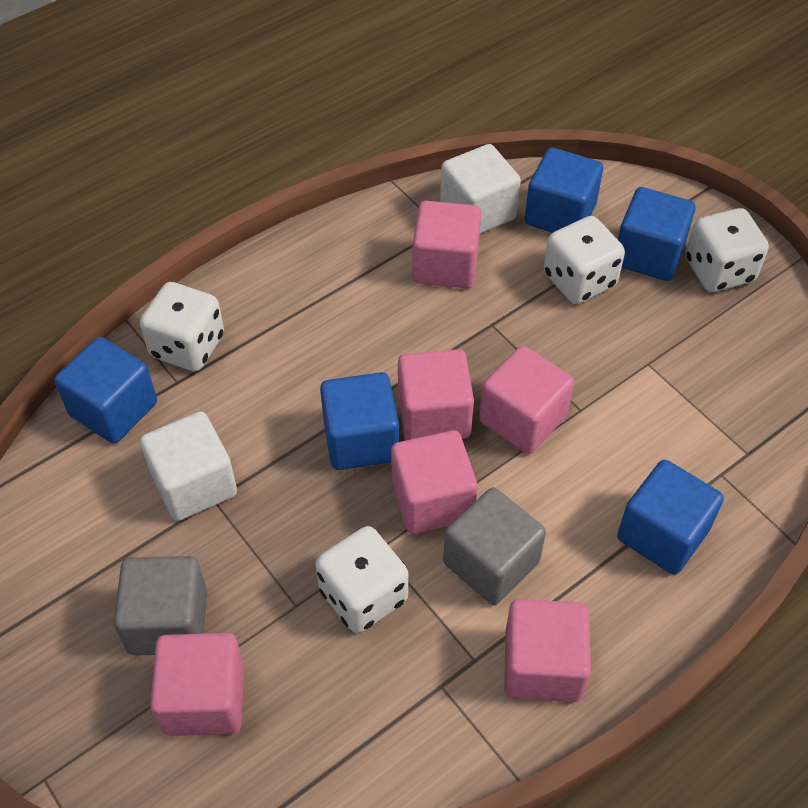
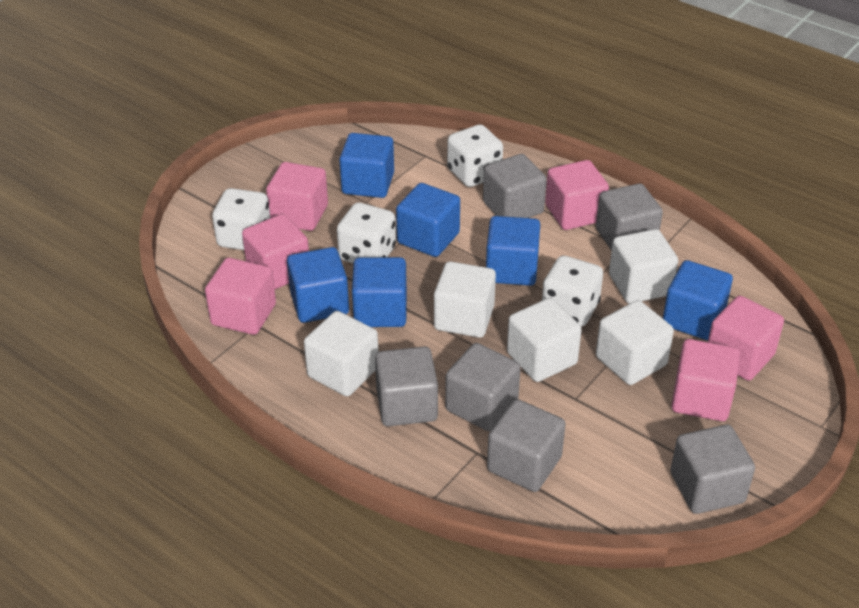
blue cube: [54,337,157,444] [320,372,399,470] [525,147,603,233] [617,460,724,575] [618,187,696,281] = 5 -> [287,247,349,323] [339,133,394,198] [352,257,407,327] [396,183,460,257] [486,216,540,286] [663,260,733,340] = 6
grey cube: [114,556,207,656] [443,488,546,605] = 2 -> [375,346,438,426] [445,343,521,431] [483,154,547,218] [487,399,566,492] [596,183,663,251] [670,425,755,514] = 6
white cube: [140,412,237,521] [440,144,521,234] = 2 -> [304,311,378,396] [434,261,496,338] [507,298,582,382] [596,300,674,385] [609,229,678,304] = 5

